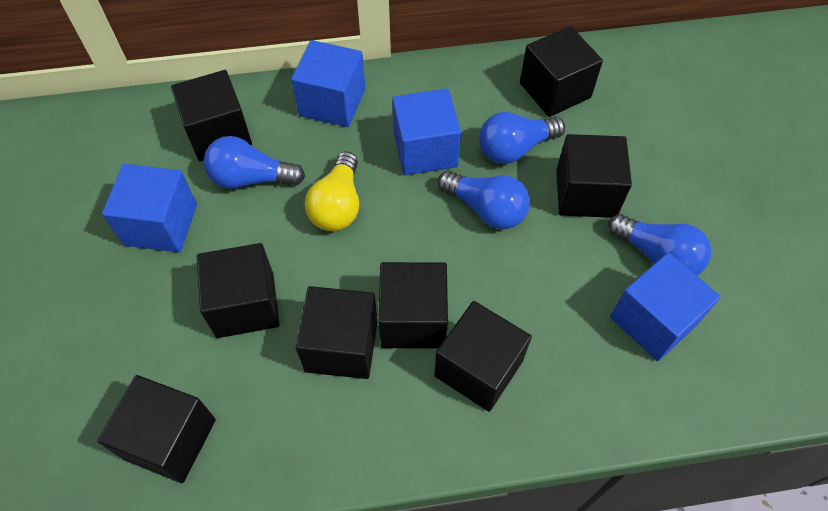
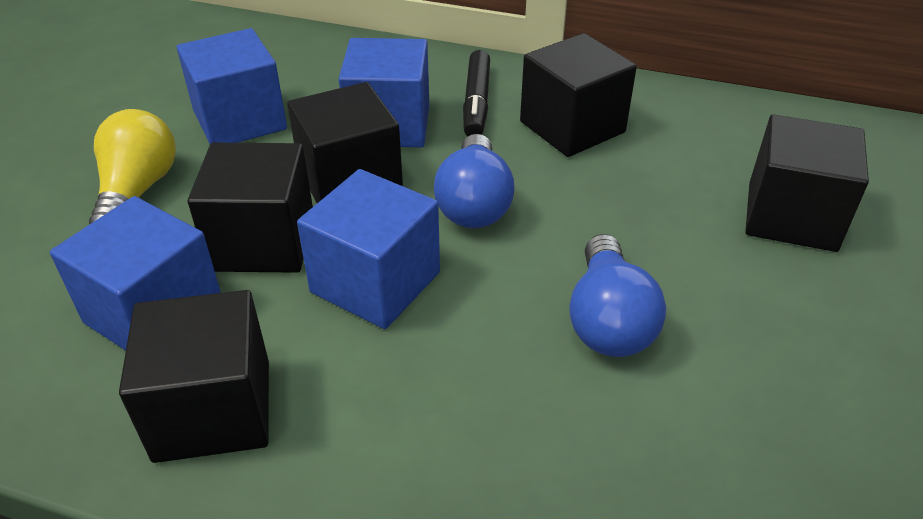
black cube: [97,375,216,483] [171,70,252,161] [197,243,280,338] [296,286,378,379] [378,262,448,349] [434,301,532,412] [520,26,603,117] [556,134,632,218] = 8 -> [119,290,269,463] [188,143,313,273] [287,82,403,203] [520,33,637,157] [745,114,869,252] = 5
black marker: none = 0 -> [463,50,490,136] = 1
blue light bulb: [204,136,305,189] [438,171,530,229] [479,112,565,164] [608,214,711,275] = 4 -> [434,134,515,228] [569,234,666,357] = 2

